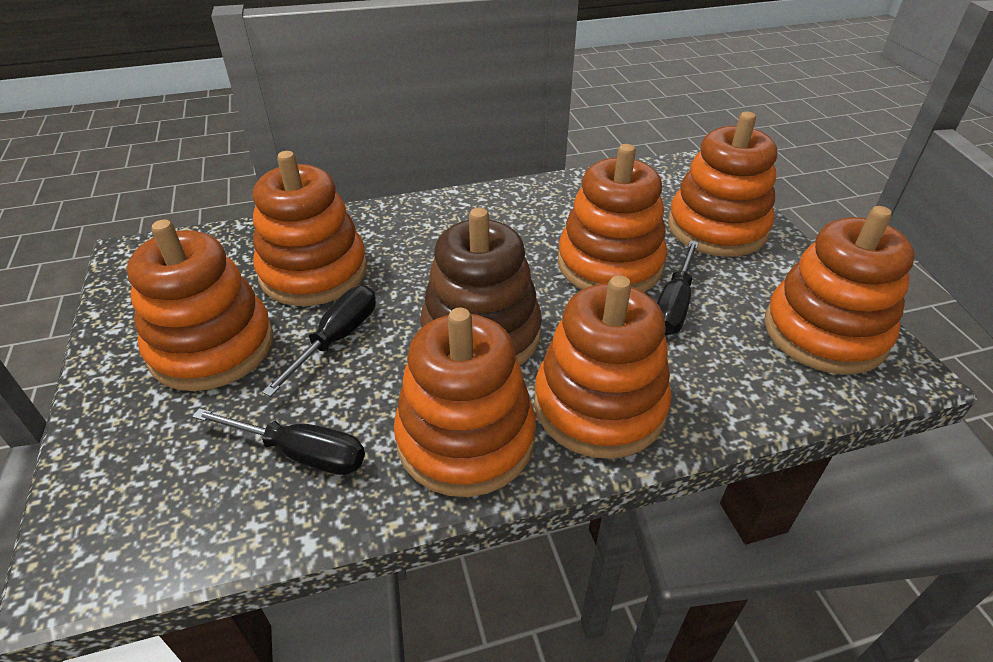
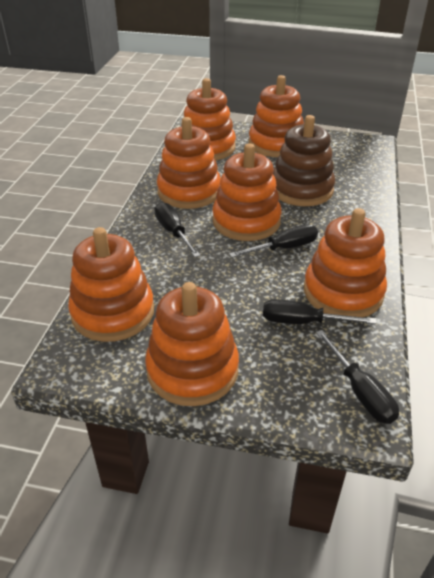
black screwdriver: [192,408,365,475] [262,286,376,397] [657,240,699,335] = 3 -> [154,202,201,257] [229,224,318,257] [263,299,377,324] [316,330,399,424] = 4

